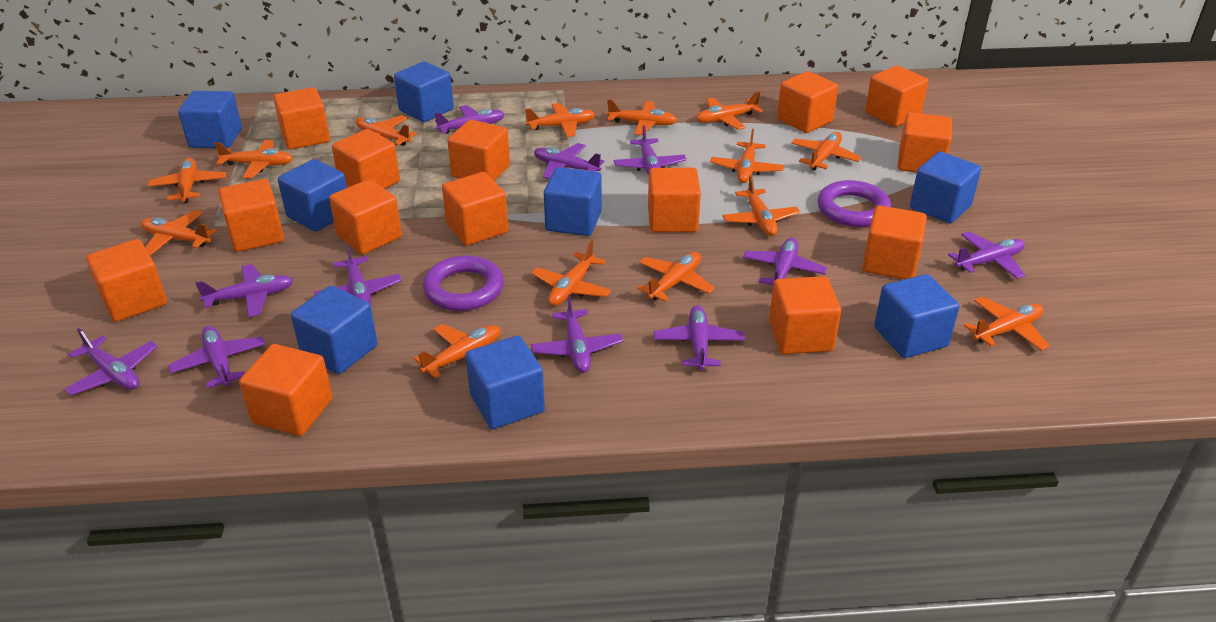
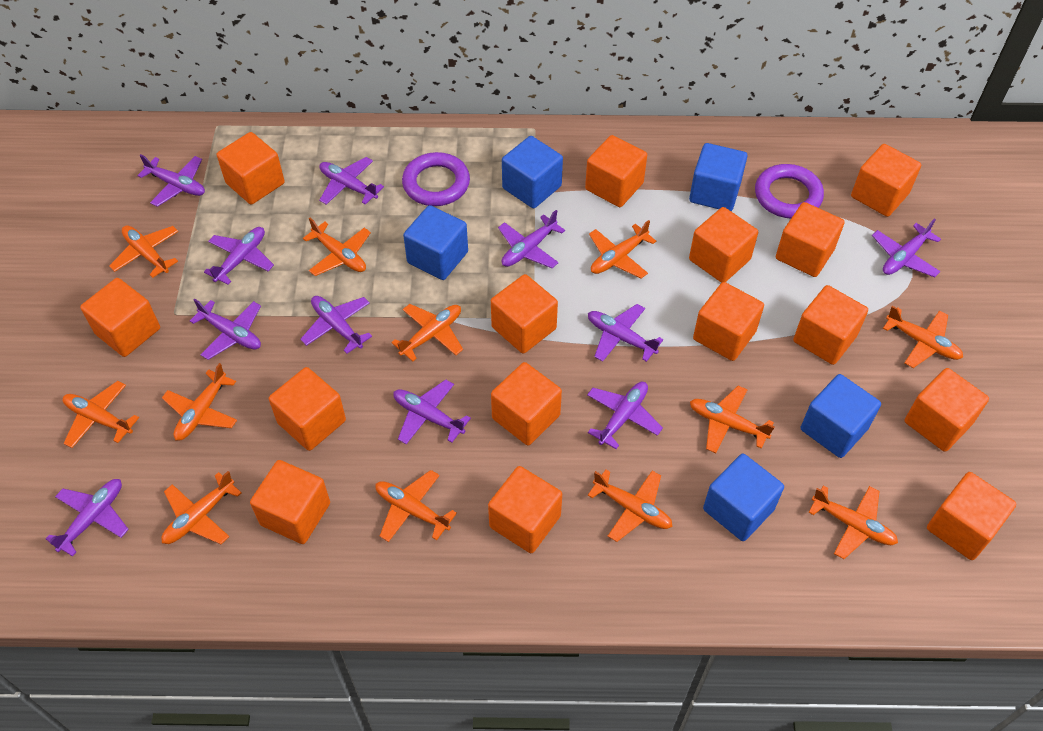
blue cube: [178,91,242,148] [278,159,347,232] [291,286,377,374] [394,61,454,122] [466,336,545,429] [544,167,602,236] [874,274,960,358] [910,152,981,223] = 8 -> [403,205,468,280] [502,136,563,208] [689,143,747,211] [703,454,784,541] [801,374,881,458] = 5
orange cube: [86,239,167,322] [218,179,284,252] [239,344,333,436] [273,87,330,150] [329,179,402,255] [332,129,400,189] [442,172,508,245] [447,120,510,181] [648,168,701,232] [769,276,841,354] [777,71,838,133] [862,205,927,280] [865,66,928,127] [898,112,952,173] = 14 -> [80,278,160,357] [217,132,285,205] [250,460,330,544] [269,367,346,451] [488,466,562,553] [491,274,558,354] [491,362,562,446] [585,135,647,207] [689,207,758,283] [693,282,764,361] [776,202,845,277] [793,285,868,365] [851,144,921,217] [905,368,989,452] [927,472,1016,560] = 15
orange plane: [141,210,217,256] [148,158,226,203] [214,140,293,178] [356,115,417,146] [414,324,501,378] [525,103,596,137] [531,240,611,306] [607,99,677,135] [637,252,715,302] [696,91,763,130] [710,129,784,183] [723,175,800,236] [791,132,862,170] [964,296,1049,351] = 14 -> [63,381,139,448] [109,225,178,278] [161,471,242,544] [162,363,237,441] [303,218,371,276] [375,470,457,542] [391,304,463,361] [588,470,672,542] [589,220,656,278] [690,386,774,453] [808,486,898,559] [883,306,963,368] = 12

